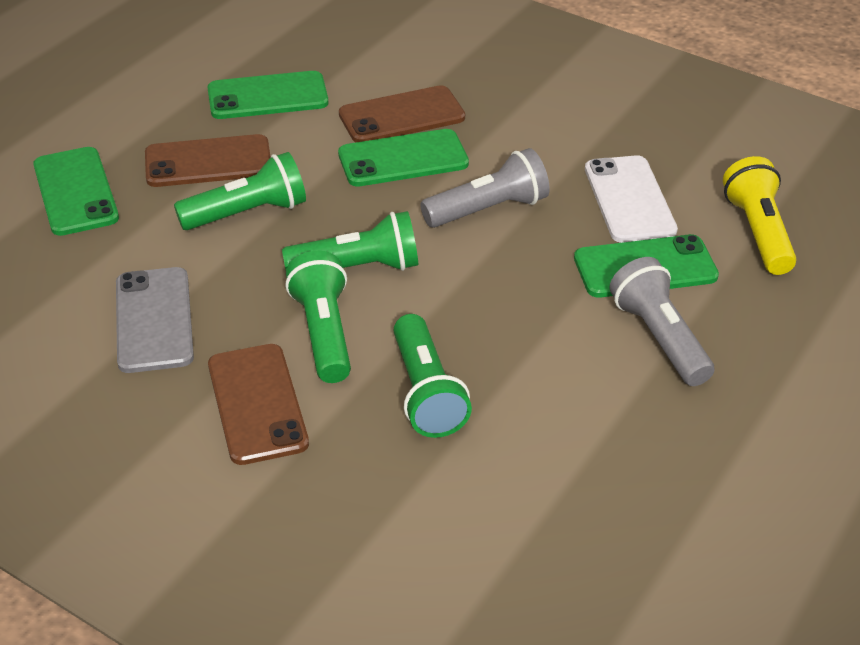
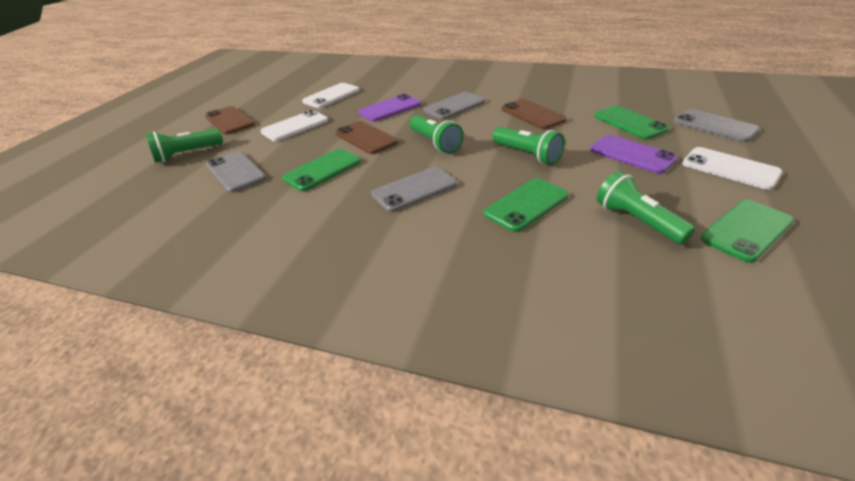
grey flashlight: [420,148,550,228] [609,257,714,386] = 2 -> none = 0
grey phone: [116,267,194,373] = 1 -> [206,151,266,193] [371,167,457,212] [424,92,485,120] [673,109,760,142] = 4
purple phone: none = 0 -> [358,94,421,122] [590,135,678,174] = 2
white phone: [585,155,678,243] = 1 -> [260,110,328,141] [302,83,360,108] [682,147,783,190] = 3
yellow flashlight: [723,156,797,275] = 1 -> none = 0

